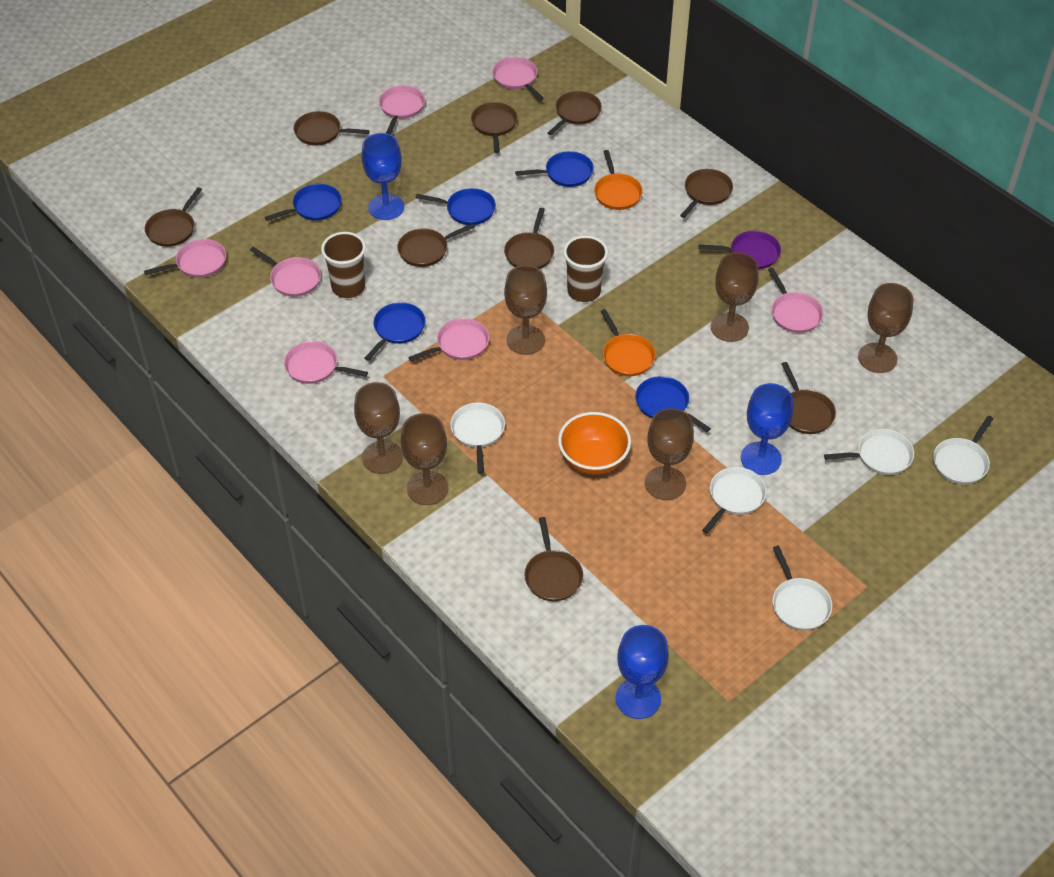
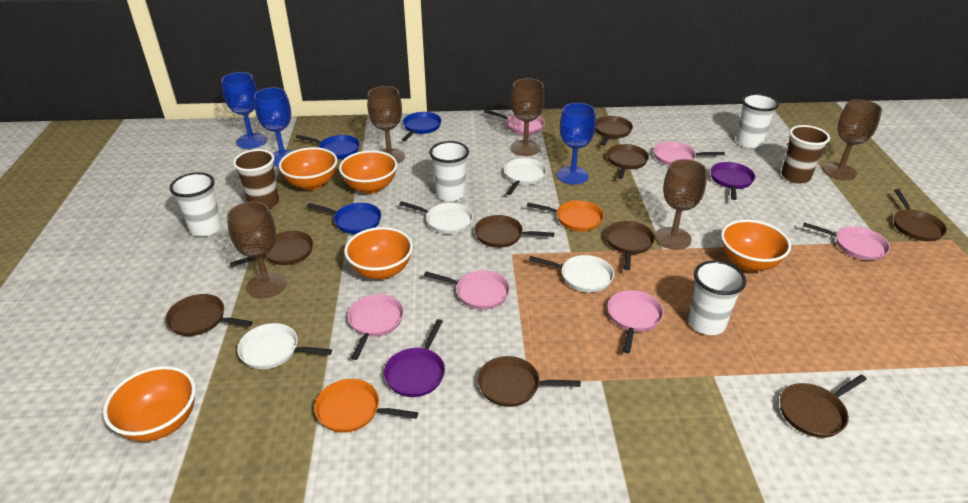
blue pan: [265,184,342,221] [364,302,425,361] [416,188,496,225] [515,151,594,187] [635,376,711,432] = 5 -> [296,135,360,159] [307,203,381,234] [402,112,441,141] = 3
brown goblet: [354,382,403,474] [401,413,448,505] [504,265,547,355] [645,408,694,500] [711,252,758,342] [858,283,913,373] = 6 -> [227,201,287,299] [367,86,405,164] [511,78,544,156] [655,159,707,250] [823,99,882,180] = 5
orange bowl: [558,412,631,475] = 1 -> [103,366,196,442] [279,147,337,190] [339,150,397,194] [344,227,413,280] [721,220,791,271] = 5
pink pan: [144,239,226,278] [250,247,321,297] [284,341,368,384] [379,86,425,134] [408,318,489,361] [492,57,544,101] [768,268,823,333] = 7 -> [347,294,404,360] [424,270,510,310] [484,110,545,135] [607,290,664,353] [654,142,725,165] [803,222,890,260] = 6
purple pan: [698,231,781,269] = 1 -> [384,319,445,397] [710,162,755,200] = 2
white cup: none = 0 -> [170,172,222,237] [429,141,469,201] [688,261,746,335] [736,94,779,148] = 4
white pan: [450,403,505,473] [702,467,767,534] [773,546,832,630] [824,429,914,475] [933,416,993,484] = 5 -> [237,323,332,369] [399,201,473,234] [504,158,547,195] [529,255,614,292] = 4

